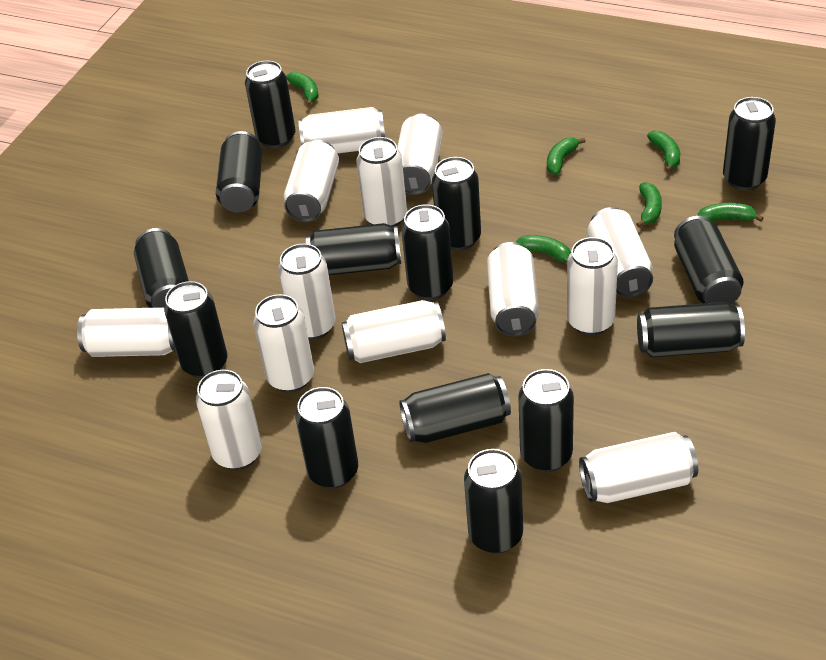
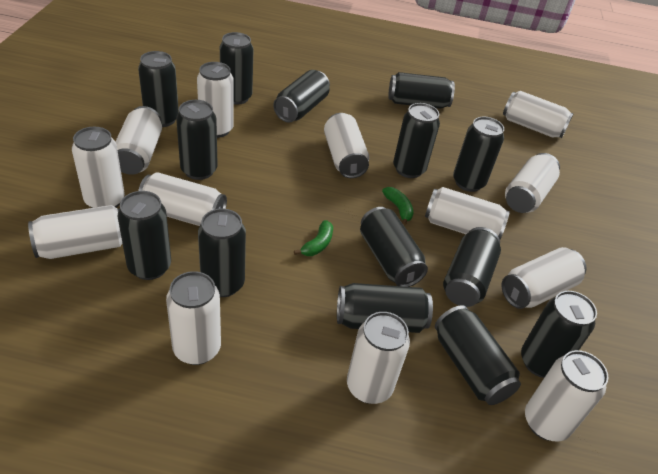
green banana: [286,72,319,106] [516,235,571,263] [547,137,586,175] [636,182,662,227] [647,131,680,172] [698,203,764,222] = 6 -> [294,220,333,256] [382,187,414,226] = 2

